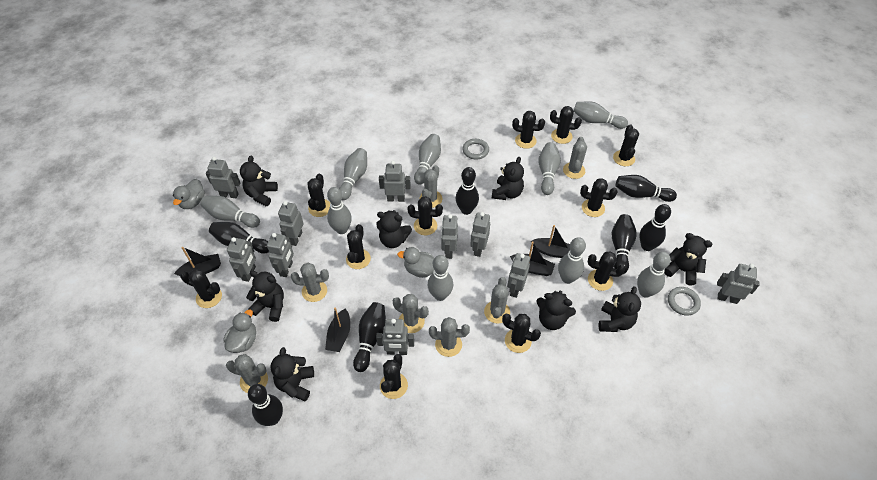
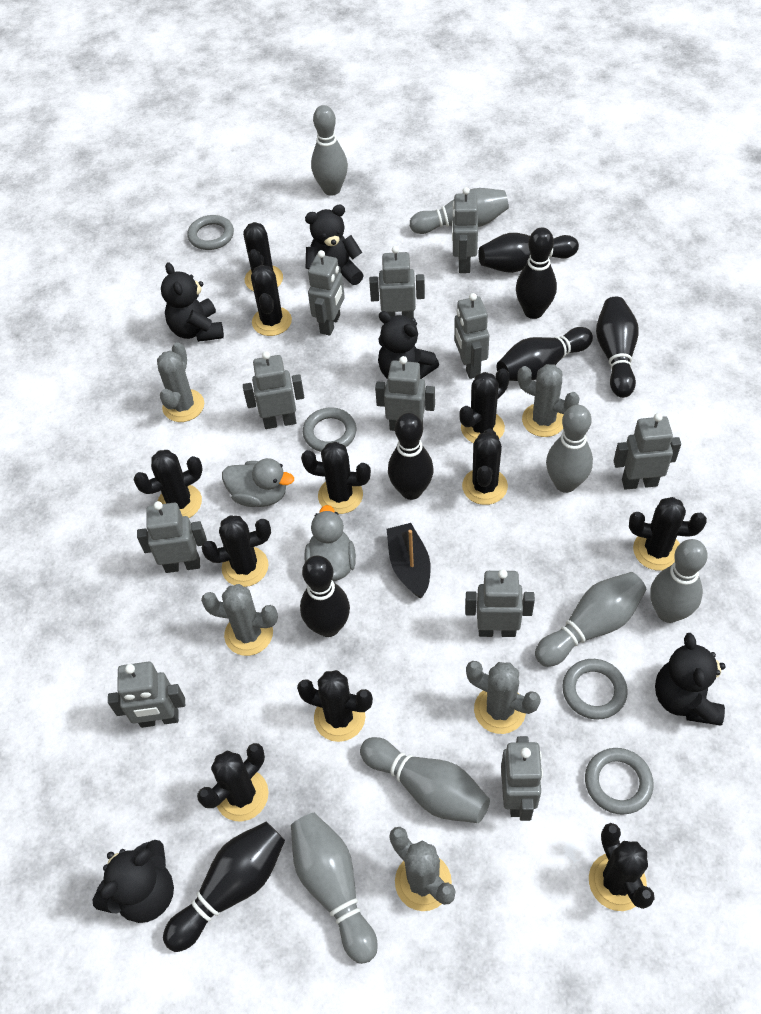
black boat: [174,247,221,276] [325,307,350,352] [510,241,555,276] [531,225,570,258] = 4 -> [387,523,431,598] = 1
black teddy bear: [240,155,278,206] [246,271,284,322] [270,347,314,401] [376,210,412,248] [492,157,524,200] [536,291,576,330] [599,287,641,332] [664,233,713,286] = 8 -> [93,840,174,923] [161,262,224,342] [305,204,364,285] [378,311,439,379] [655,633,726,725] = 5
grey bowling pin: [200,196,260,228] [327,187,352,234] [339,148,367,200] [414,134,441,185] [428,255,453,301] [538,142,561,195] [558,237,586,284] [573,101,628,129] [637,252,671,298] = 9 -> [291,813,378,964] [311,105,348,196] [360,737,490,823] [410,188,509,234] [535,572,646,667] [546,405,593,493] [650,539,708,623] = 7
grey cactus: [226,354,268,393] [291,263,329,302] [392,294,429,333] [420,165,442,208] [429,317,470,357] [484,277,510,324] [563,137,587,179] = 7 -> [157,342,204,422] [201,584,278,656] [389,827,456,911] [466,661,541,734] [517,364,579,437] = 5
grey duck: [173,179,205,209] [224,310,256,353] [397,247,434,278] = 3 -> [222,458,294,507] [304,505,356,581] = 2
grey ring: [462,139,489,160] [668,287,701,316] = 2 -> [187,215,234,250] [303,407,356,452] [562,659,628,720] [585,748,654,815] = 4
grey robot: [206,157,241,198] [227,237,256,282] [267,233,294,277] [278,201,304,246] [376,319,414,355] [379,161,411,202] [441,214,458,259] [470,212,490,257] [507,253,530,298] [717,264,760,304] = 10 -> [108,662,185,728] [137,501,207,573] [243,351,304,429] [308,250,345,336] [369,246,425,319] [375,356,435,431] [452,187,478,273] [454,293,489,379] [465,569,535,637] [501,736,543,821] [614,413,681,490] = 11

